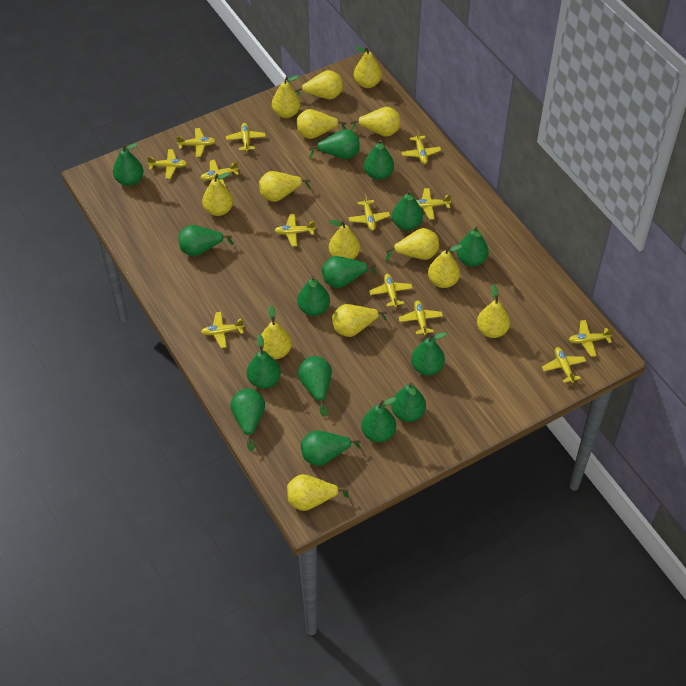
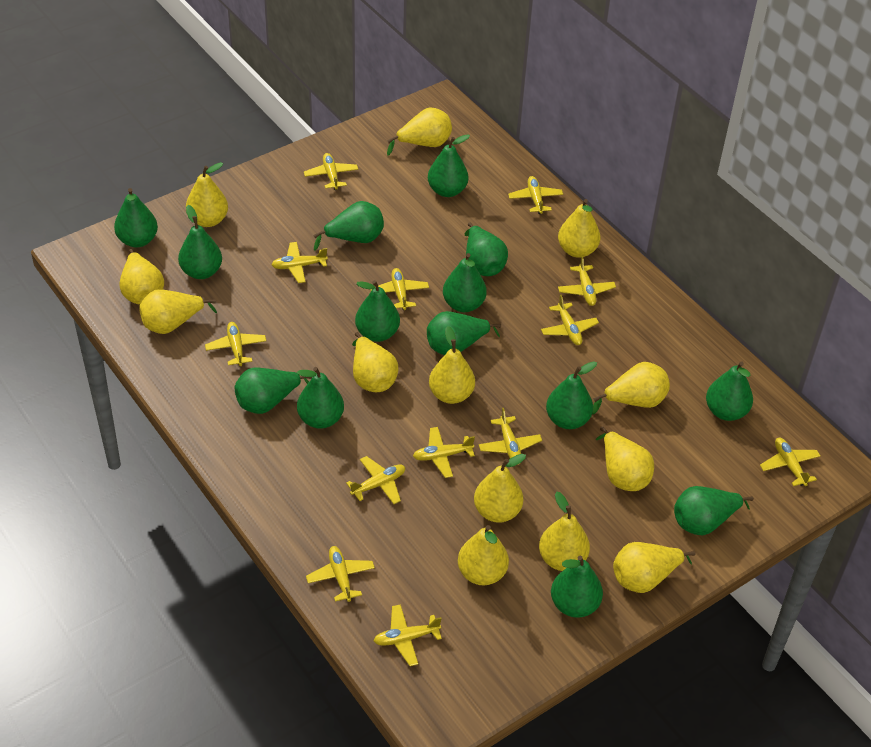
green pear: [113,143,143,186] [178,225,233,256] [230,388,265,451] [247,334,281,389] [297,276,330,316] [298,356,332,417] [301,430,361,466] [309,129,360,159] [322,256,376,288] [361,397,397,442] [364,140,394,180] [391,383,426,422] [392,190,423,230] [411,332,447,376] [457,226,488,266] = 15 -> [114,188,158,247] [178,205,222,279] [235,368,312,414] [297,367,344,429] [313,201,384,250] [355,280,400,342] [427,311,501,355] [428,134,470,197] [443,253,487,312] [465,222,508,276] [546,361,597,429] [551,556,603,618] [674,486,754,535] [706,362,753,421] = 14
yellow pear: [202,172,233,216] [259,171,310,202] [260,305,292,359] [272,75,301,118] [287,474,349,511] [294,70,343,99] [297,109,347,139] [329,220,360,259] [332,304,387,337] [350,107,400,136] [354,46,382,88] [385,228,439,261] [428,244,463,288] [477,284,510,338] = 14 -> [119,249,164,305] [139,289,217,334] [186,162,228,227] [352,332,398,392] [387,107,452,156] [429,326,475,404] [458,525,509,585] [474,454,526,523] [539,491,590,571] [558,199,600,258] [592,362,670,414] [596,426,654,491] [613,542,695,593] = 13

